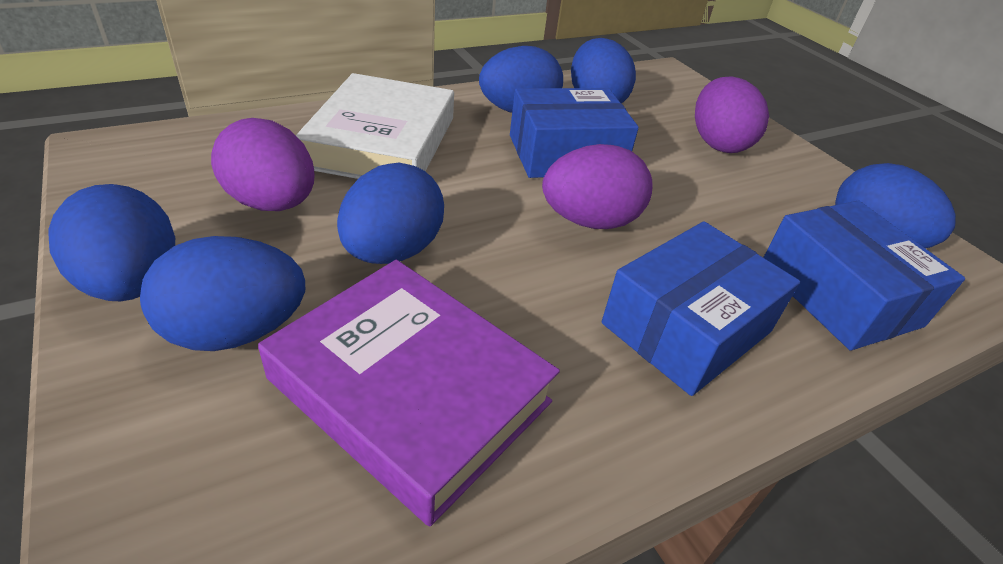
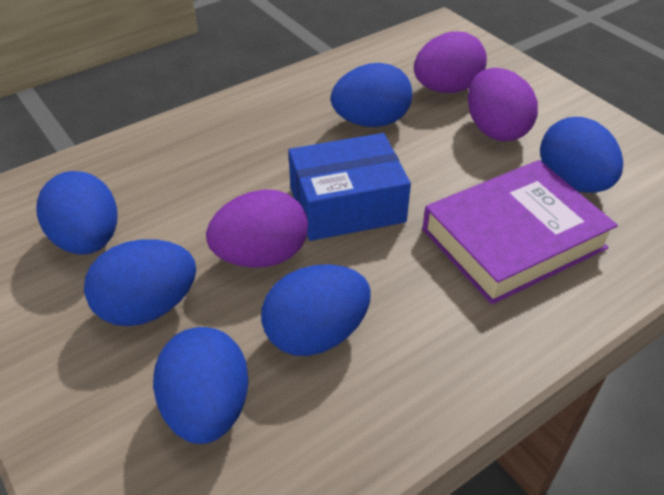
blue box: [510,88,639,178] [602,221,800,396] [763,201,965,351] = 3 -> [288,133,411,241] = 1
white book: [296,73,454,179] = 1 -> none = 0

